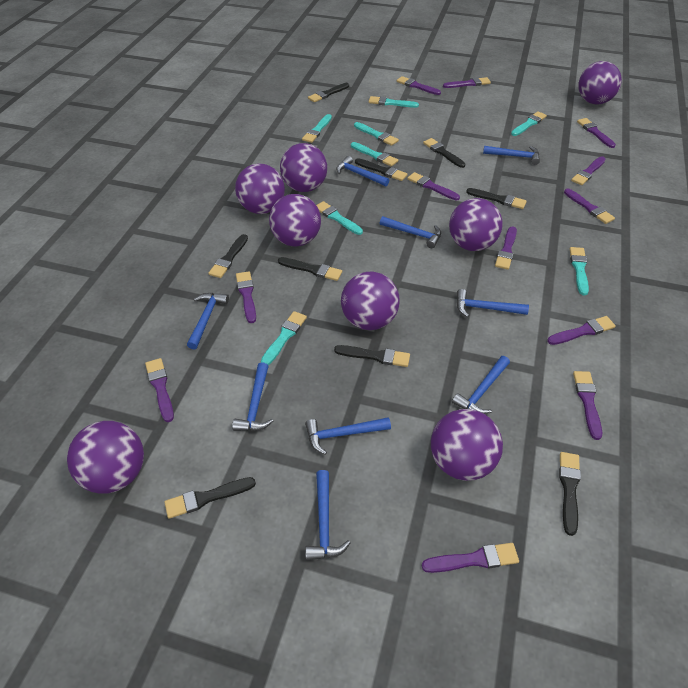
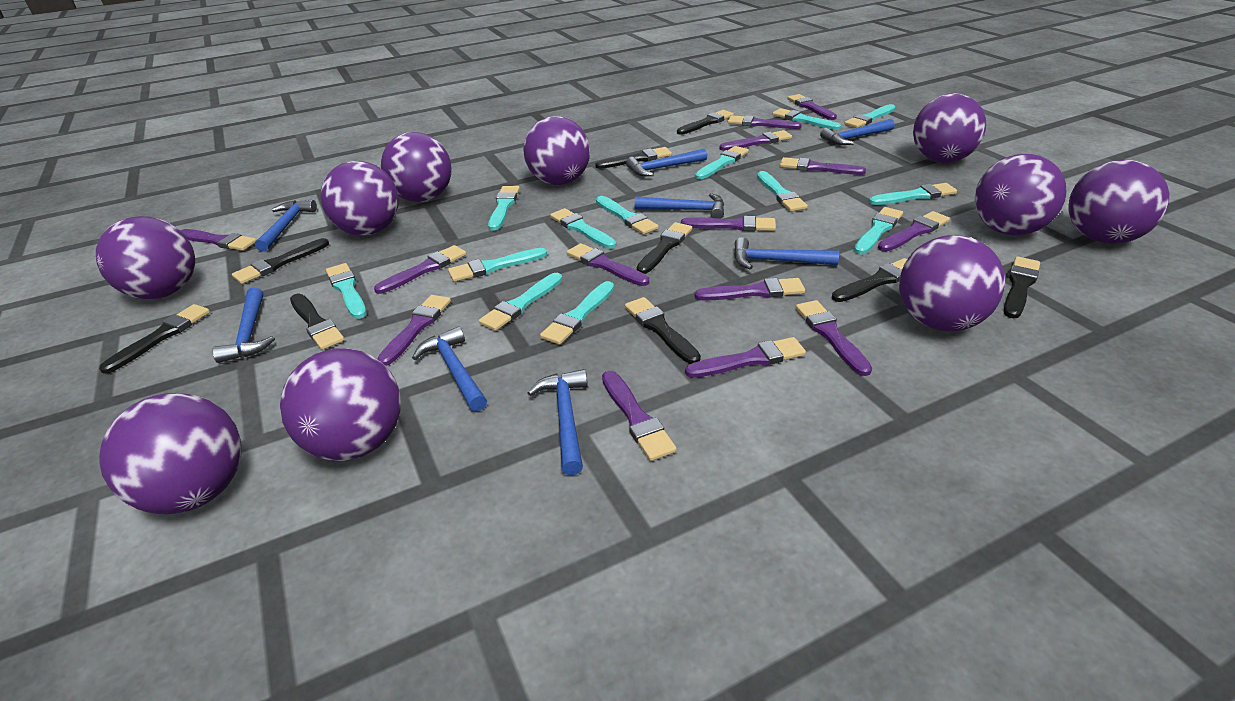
blue hammer: [187,293,229,350] [232,362,273,431] [305,417,391,455] [305,470,351,560] [336,156,390,186] [380,216,441,248] [452,356,510,414] [457,289,529,317] [483,146,540,165] = 9 -> [213,287,275,363] [255,200,317,252] [412,326,487,411] [528,369,588,475] [626,149,707,176] [634,193,724,219] [734,237,839,269] [820,119,895,145] = 8
purple ball: [67,421,144,494] [235,163,285,214] [269,194,321,247] [280,143,327,192] [341,272,400,330] [431,409,503,481] [449,198,502,251] [578,61,622,105] = 8 -> [96,216,195,299] [99,393,242,514] [280,348,401,461] [320,161,399,236] [381,132,452,202] [523,116,590,185] [899,235,1005,331] [913,93,986,163] [975,154,1067,235] [1069,160,1169,244] = 10
purple brush: [145,358,174,422] [236,271,256,323] [397,76,441,95] [407,172,460,200] [422,543,519,573] [443,77,491,88] [495,226,517,270] [547,316,616,345] [564,189,615,224] [571,156,606,185] [573,371,602,440] [577,118,616,148] = 12 -> [180,229,257,251] [374,245,466,294] [377,295,451,366] [567,243,649,286] [602,371,677,461] [681,216,776,231] [685,337,806,378] [694,278,805,301] [719,130,792,151] [728,115,802,129] [780,157,866,175] [787,94,837,120] [796,300,872,376] [878,211,950,252] = 14
turquoise brush: [261,311,307,365] [302,114,332,143] [316,201,363,235] [351,142,398,166] [354,122,399,146] [368,96,419,108] [511,111,547,136] [570,247,589,295] = 8 -> [326,263,366,319] [448,248,547,282] [479,273,562,331] [488,186,520,230] [540,281,614,345] [550,208,616,249] [596,196,659,235] [695,146,749,179] [757,171,808,212] [772,108,841,130] [844,104,895,128] [854,207,903,254] [869,183,957,205] = 13

